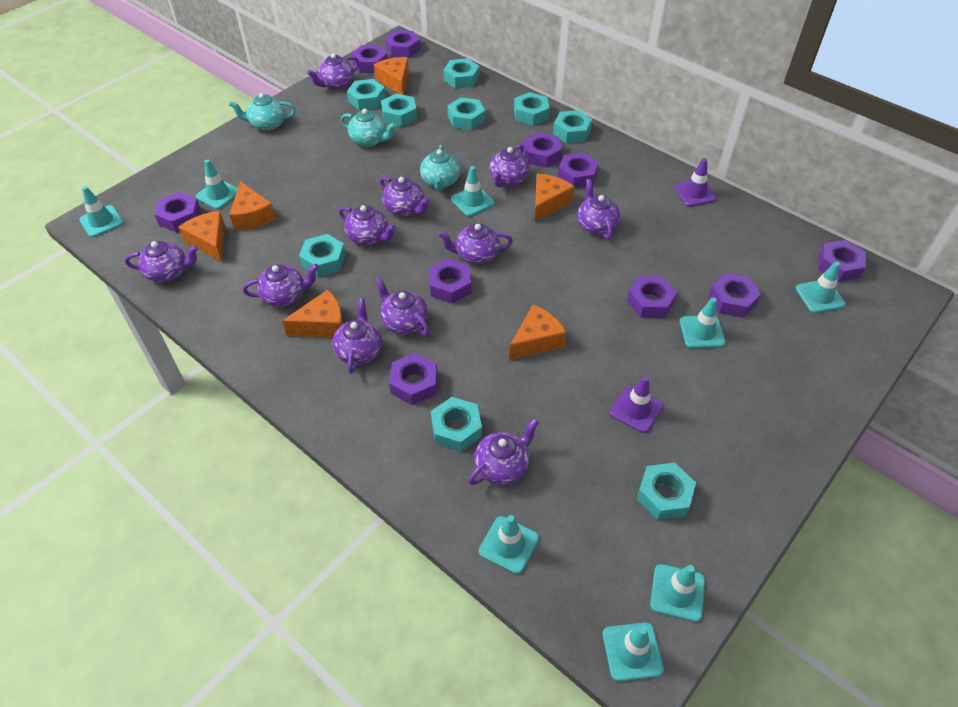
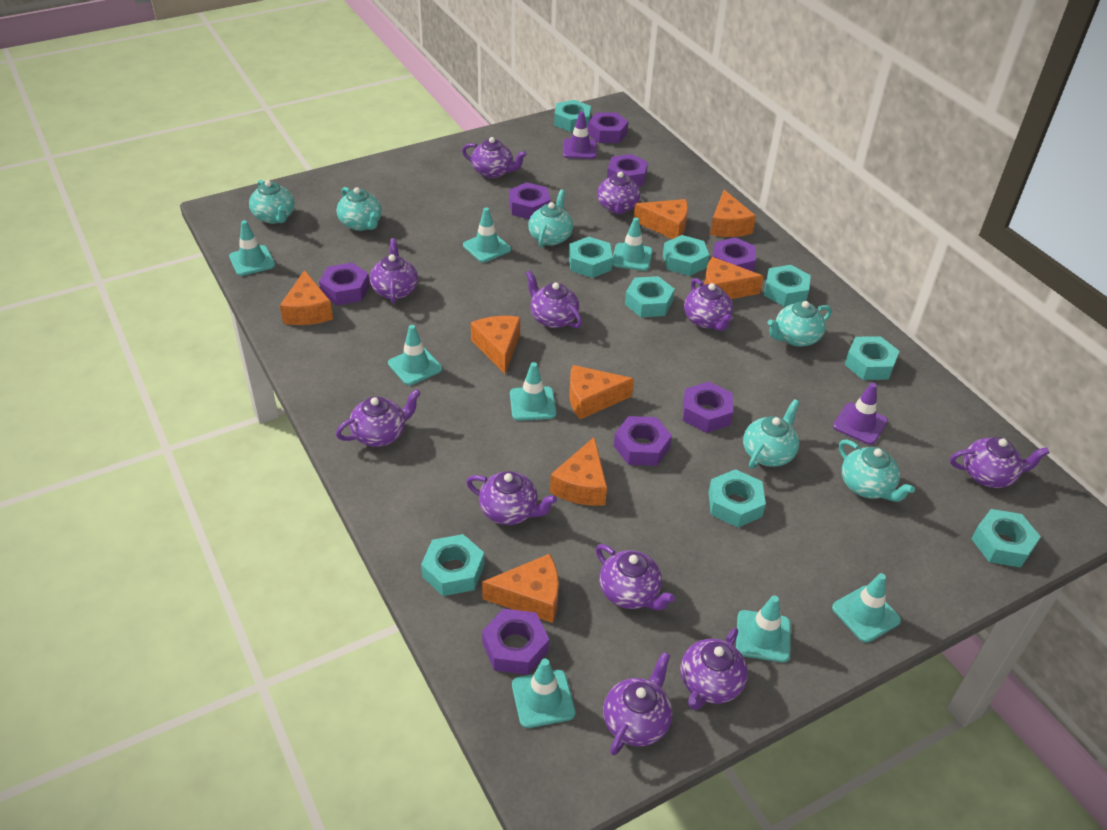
orange cheese: [178,211,225,262] [229,181,276,230] [282,290,343,337] [374,57,409,95] [509,305,567,360] [535,174,575,222] = 6 -> [280,270,333,325] [471,316,520,374] [482,554,559,623] [550,437,607,506] [569,365,634,419] [634,199,688,239] [704,257,764,299] [710,190,756,237] = 8
purple nut: [154,192,201,232] [351,45,388,73] [385,30,420,58] [389,353,438,405] [428,259,471,303] [523,132,562,168] [558,152,599,188] [627,276,677,318] [709,273,761,318] [818,240,866,282] = 10 -> [319,263,370,305] [482,609,549,675] [509,182,551,219] [588,112,629,143] [607,154,648,187] [614,416,672,466] [683,382,733,433] [713,237,756,272] = 8
turquoise teapot: [229,93,296,131] [341,109,396,147] [420,145,461,191] = 3 -> [249,180,295,224] [337,187,382,231] [528,190,573,248] [743,399,800,469] [768,301,832,347] [839,439,915,502] = 6

